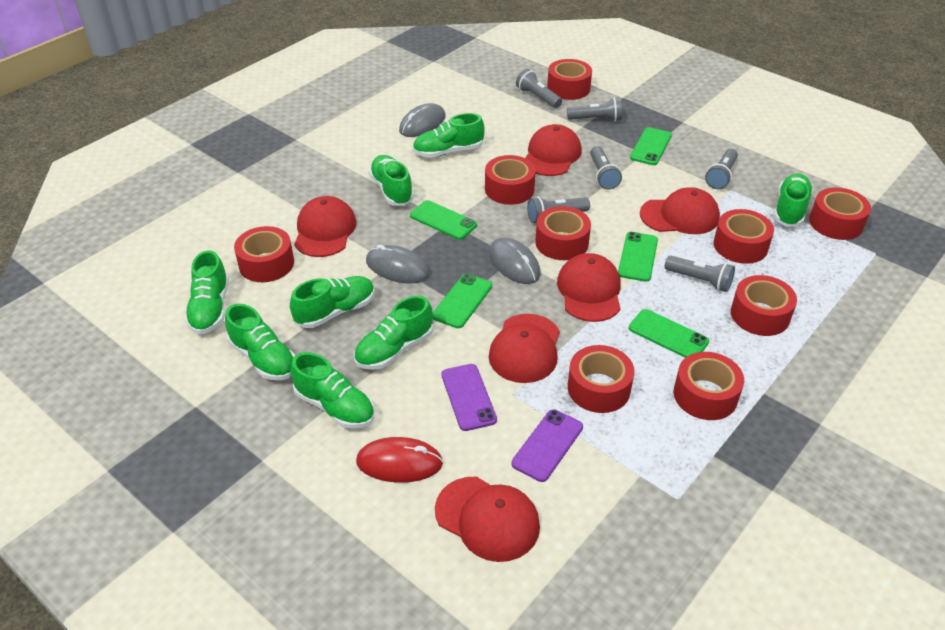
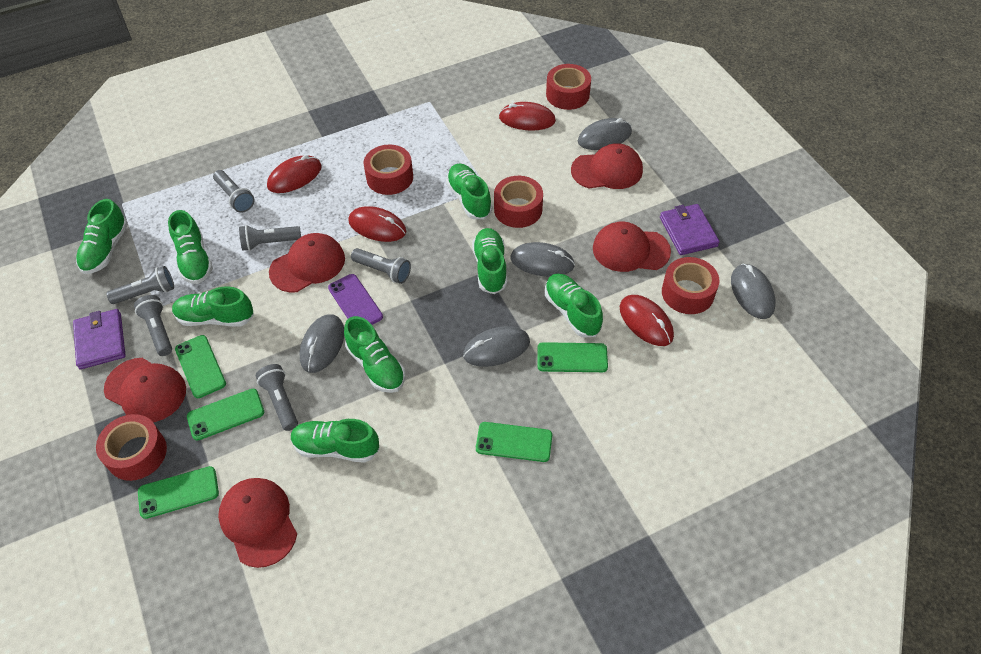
grey mouse: [366,245,430,284] [399,103,446,137] [489,238,540,284] = 3 -> [300,314,344,373] [463,326,530,367] [511,242,575,277] [578,118,632,150] [731,264,776,319] = 5
purple phone: [441,364,497,431] [511,409,583,482] = 2 -> [328,274,383,325] = 1
purple wallet: none = 0 -> [73,309,126,369] [660,204,720,255] = 2
red cap: [294,196,356,257] [435,477,540,562] [489,314,560,383] [525,124,582,176] [557,253,621,322] [640,187,720,234] = 6 -> [104,358,186,422] [218,478,297,568] [269,233,345,292] [571,143,643,189] [593,221,671,272] = 5
red mouse: [356,437,443,483] = 1 -> [267,155,322,193] [348,206,407,242] [499,102,556,131] [620,295,674,346] = 4
red tape: [234,226,294,282] [485,155,536,205] [535,206,591,260] [547,59,592,100] [568,345,634,413] [674,352,744,420] [713,209,774,264] [731,275,797,336] [809,187,871,240] = 9 -> [96,414,167,481] [364,144,413,195] [494,176,543,228] [546,64,591,110] [662,257,719,314] = 5

